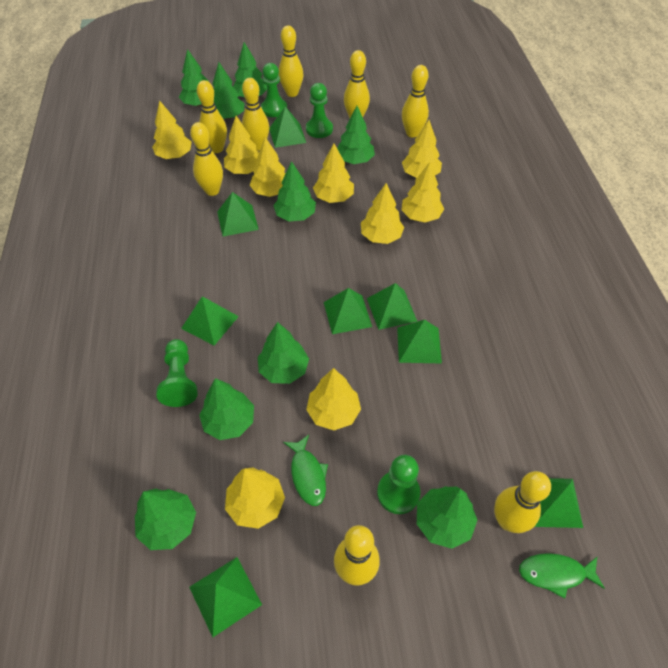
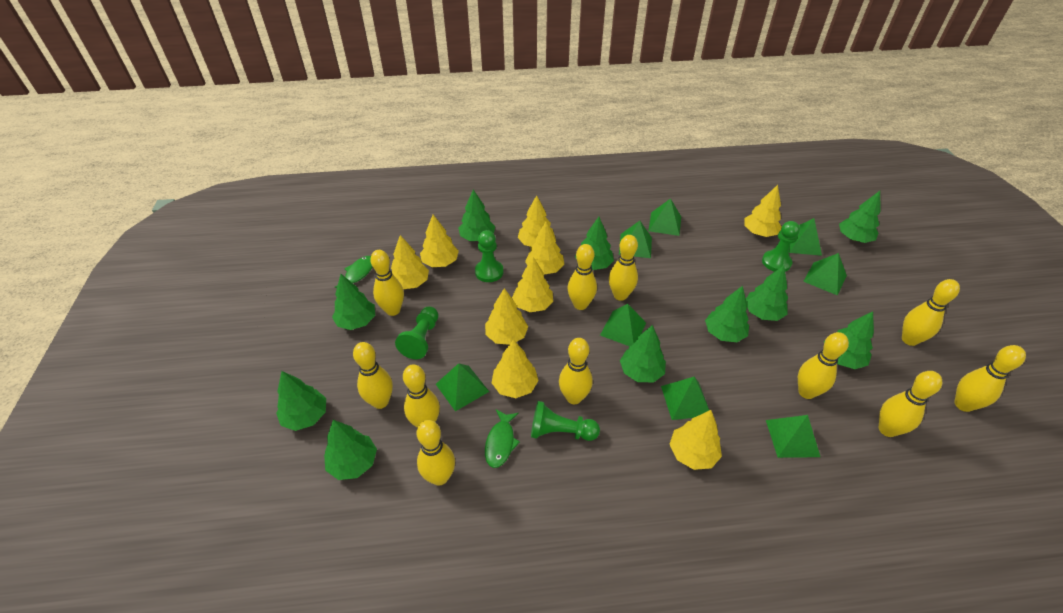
green tree: [135,489,196,550] [179,49,209,107] [199,378,254,440] [212,62,245,119] [233,42,267,97] [258,322,309,384] [273,161,316,221] [337,106,375,164] [417,486,477,549] = 9 -> [276,371,326,431] [324,420,377,480] [332,274,375,330] [458,190,495,241] [575,217,614,270] [620,325,666,382] [705,286,749,342] [746,265,788,321] [824,311,874,369] [839,191,881,243] = 10
yellow bowling pin: [190,122,223,196] [197,80,227,153] [242,78,269,151] [279,25,304,97] [334,525,380,586] [344,50,370,118] [402,65,429,138] [494,471,551,533] = 8 -> [353,342,393,409] [370,250,404,316] [403,364,440,428] [416,420,455,486] [559,338,593,404] [568,244,597,310] [609,235,638,301] [798,332,849,399] [879,371,942,437] [902,279,960,346] [954,345,1026,412] = 11

